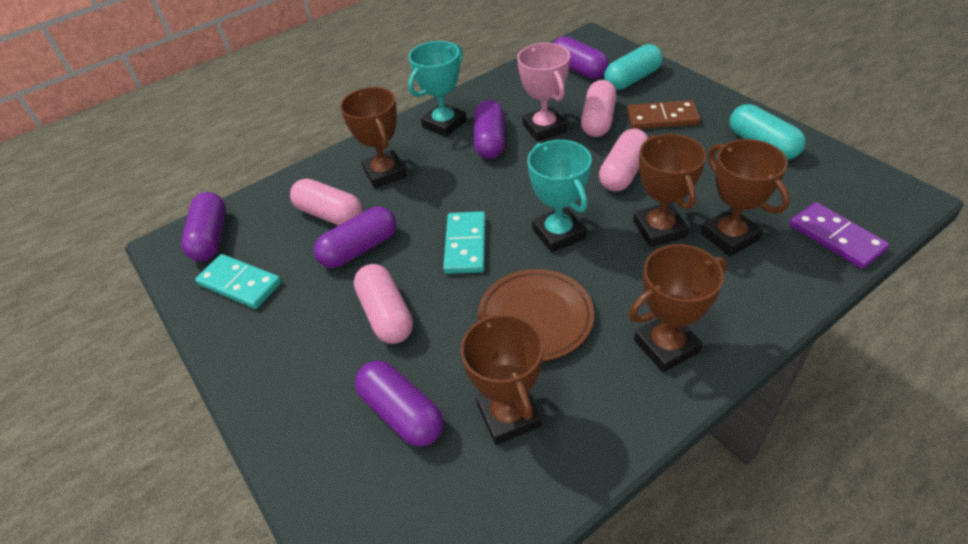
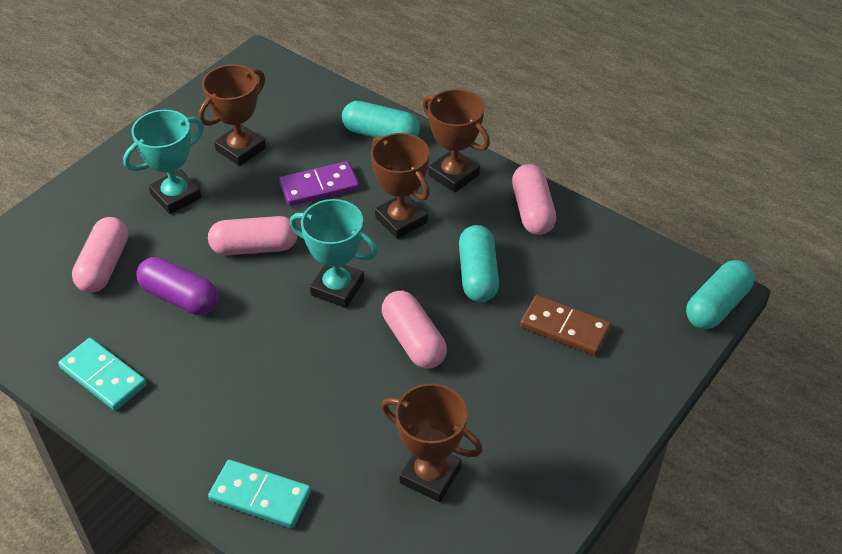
brown plate: [478,269,594,361] = 1 -> none = 0
brown trophy: [340,87,407,189] [461,313,544,445] [629,244,728,372] [633,134,706,247] [701,139,790,256] = 5 -> [198,64,266,166] [371,133,430,239] [381,383,483,502] [422,89,490,192] = 4
pink trophy: [517,43,570,142] = 1 -> none = 0
purple capsule: [181,192,226,261] [314,207,397,268] [355,361,443,447] [474,100,505,159] [553,36,609,79] = 5 -> [136,257,219,315] = 1
turquoise capsule: [604,44,663,90] [729,104,806,160] = 2 -> [342,101,420,137] [459,225,499,302] [686,260,755,329] = 3

